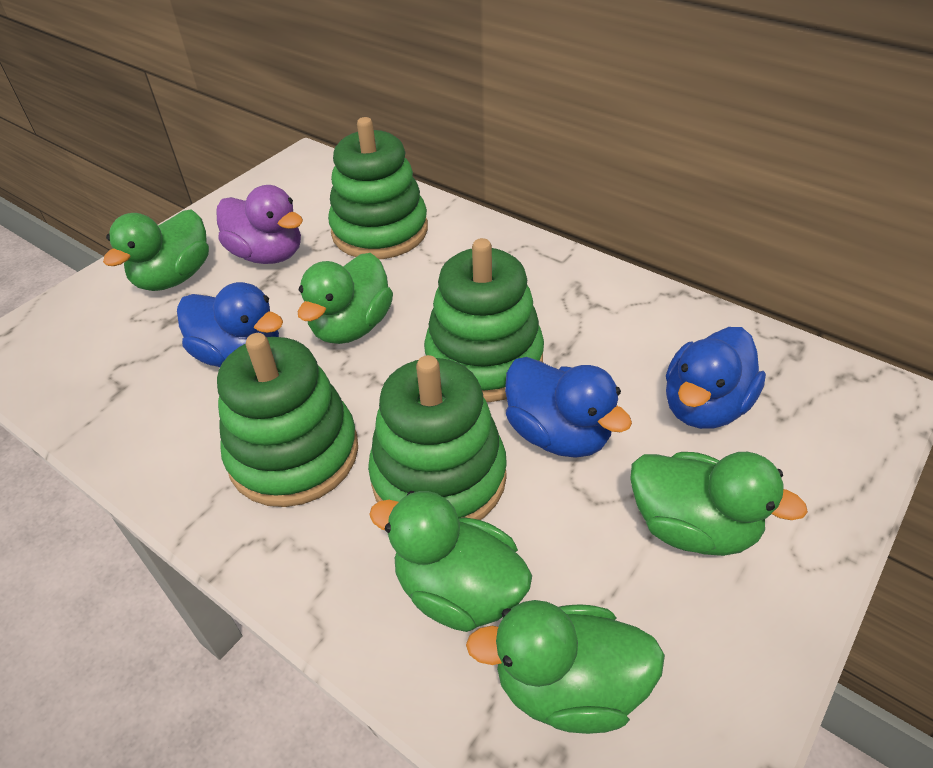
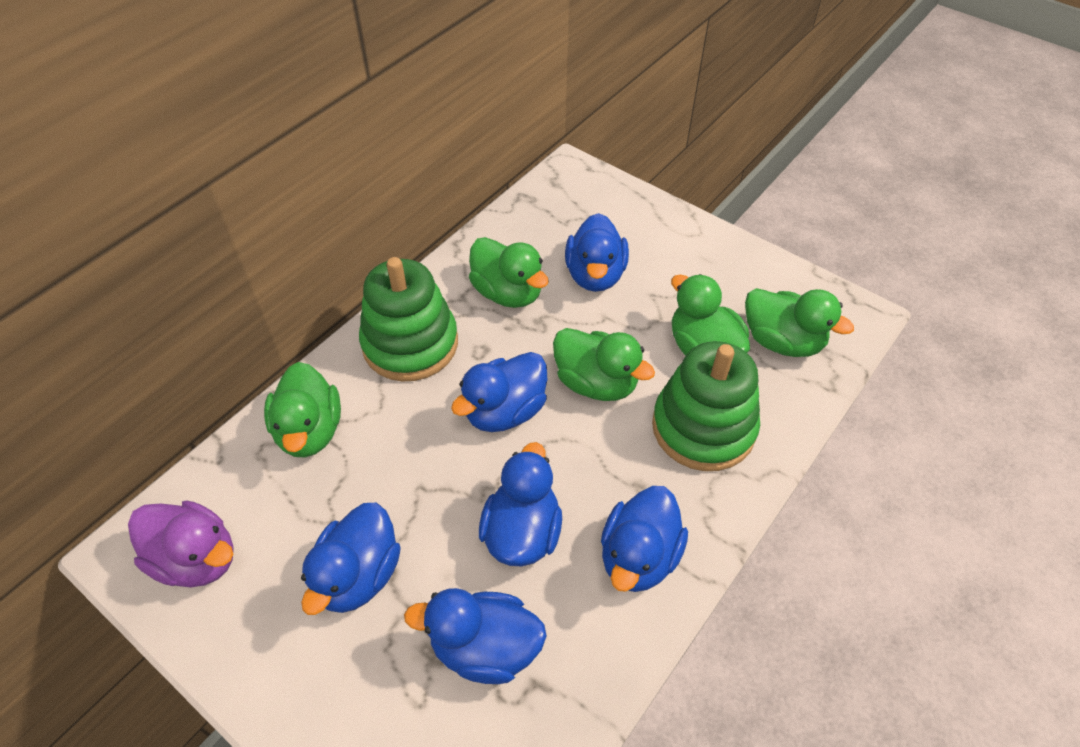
blue duck: [177,282,283,367] [505,357,632,457] [666,327,766,429] = 3 -> [301,503,401,615] [404,588,547,684] [451,352,547,432] [479,442,562,566] [565,213,629,292] [601,486,688,592] = 6
green stacking toy: [217,333,358,507] [328,117,428,259] [368,355,507,520] [424,238,544,402] = 4 -> [359,257,458,382] [652,341,760,471] = 2

